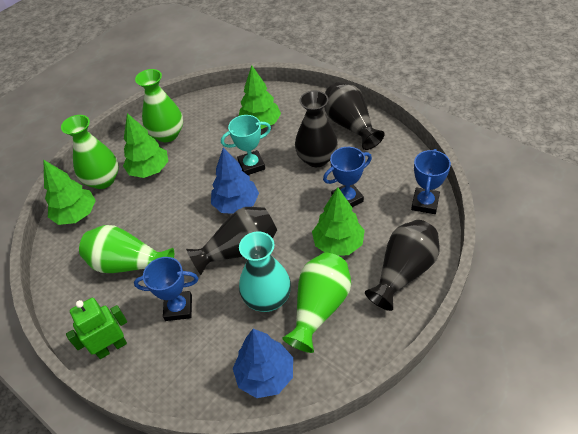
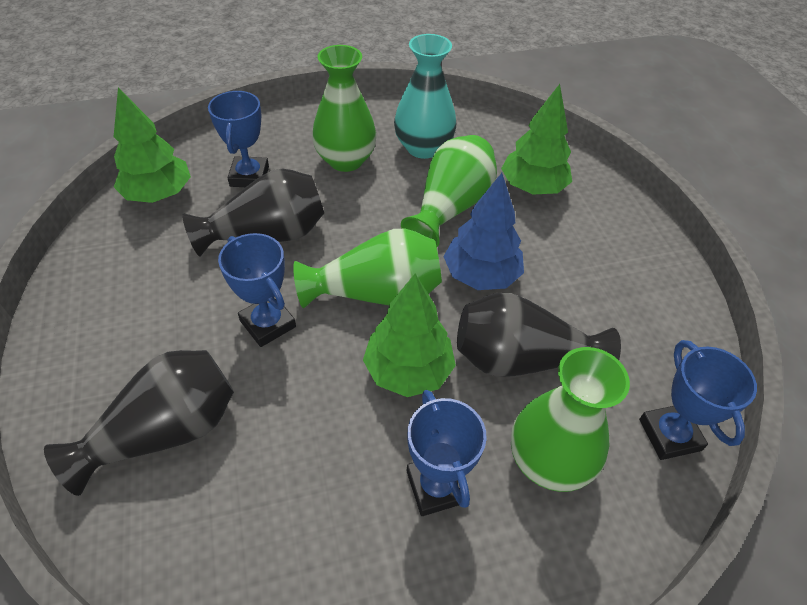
black vase: [186,207,277,275] [295,91,338,167] [324,82,385,150] [365,220,440,311] = 4 -> [44,350,234,496] [182,169,324,257] [457,293,621,377] = 3
blue tree: [211,147,259,214] [233,329,293,398] = 2 -> [443,173,524,290] = 1
blue trophy: [134,257,198,321] [323,147,372,207] [411,149,451,214] = 3 -> [208,91,269,187] [218,233,296,347] [407,390,487,516] [639,340,757,460] = 4
green robot: [66,298,127,359] = 1 -> none = 0
green tree: [44,160,96,225] [123,113,168,178] [239,65,281,129] [312,187,365,256] = 4 -> [114,88,191,203] [363,274,456,397] [501,84,572,195] = 3
turquoise trophy: [221,115,271,175] = 1 -> none = 0

